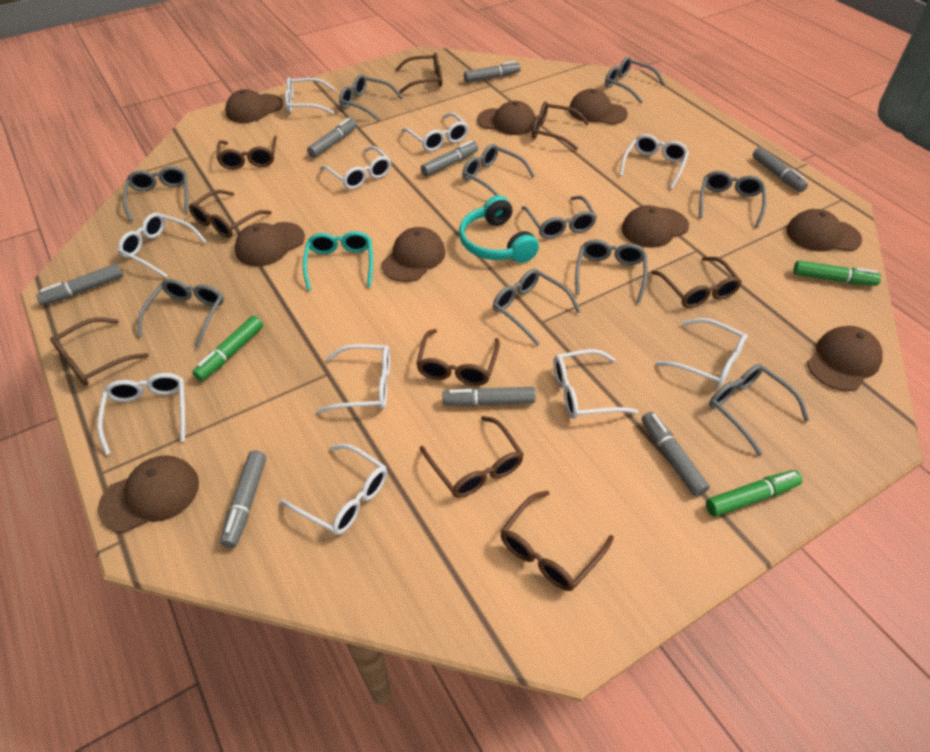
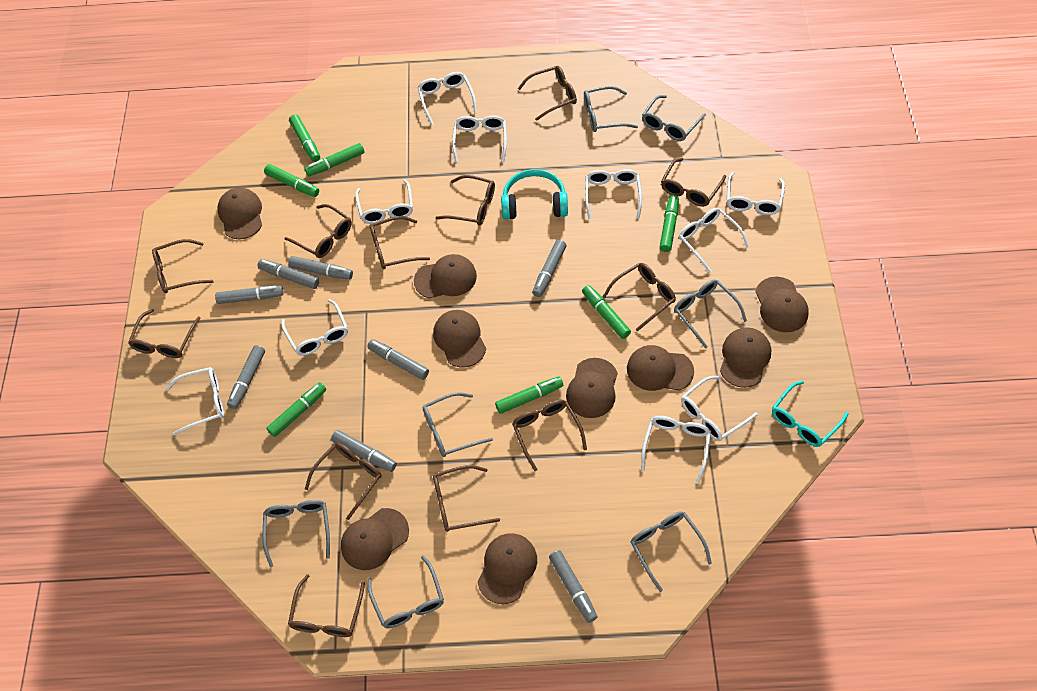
brown glasses: [50,317,149,386] [189,190,272,238] [216,136,277,170] [395,53,442,94] [416,329,500,386] [420,416,524,498] [501,490,614,591] [532,102,589,150] [651,257,742,308] = 9 -> [128,309,200,358] [152,239,213,294] [285,204,352,258] [288,574,365,637] [305,443,382,520] [370,216,430,269] [433,465,500,532] [436,175,495,225] [512,400,587,471] [518,66,577,121] [603,263,676,332] [661,158,726,207] = 12
green marker: [192,316,263,381] [706,470,802,517] [793,260,881,286] = 3 -> [264,164,319,197] [266,382,326,437] [289,114,320,162] [305,143,365,176] [495,377,563,414] [582,285,631,339] [660,195,679,252] = 7
grey glasses: [123,166,188,222] [137,279,224,348] [339,74,403,121] [462,144,535,196] [493,269,581,346] [521,196,597,239] [575,240,648,303] [605,57,665,103] [699,171,766,228] [709,364,810,456] = 10 -> [263,500,330,567] [368,556,444,628] [423,392,493,457] [584,86,638,132] [631,511,712,592] [642,95,706,141] [674,279,747,349] = 7

